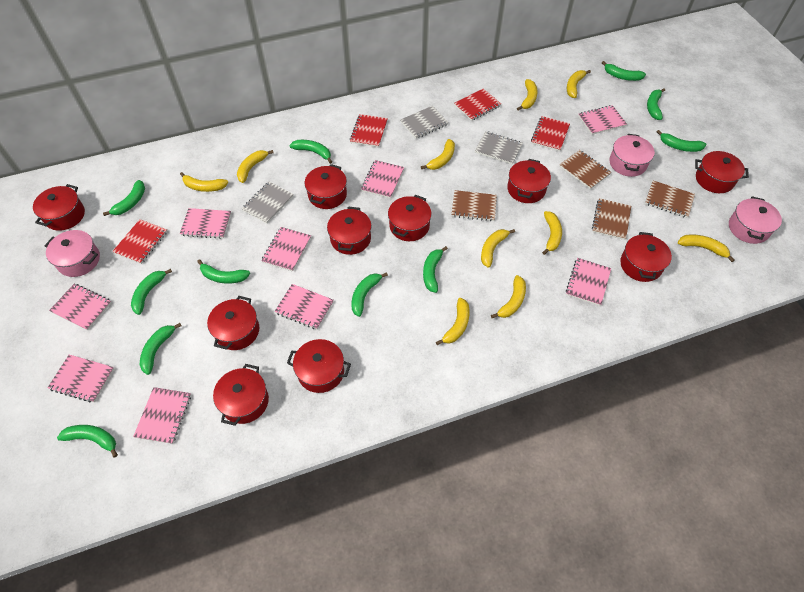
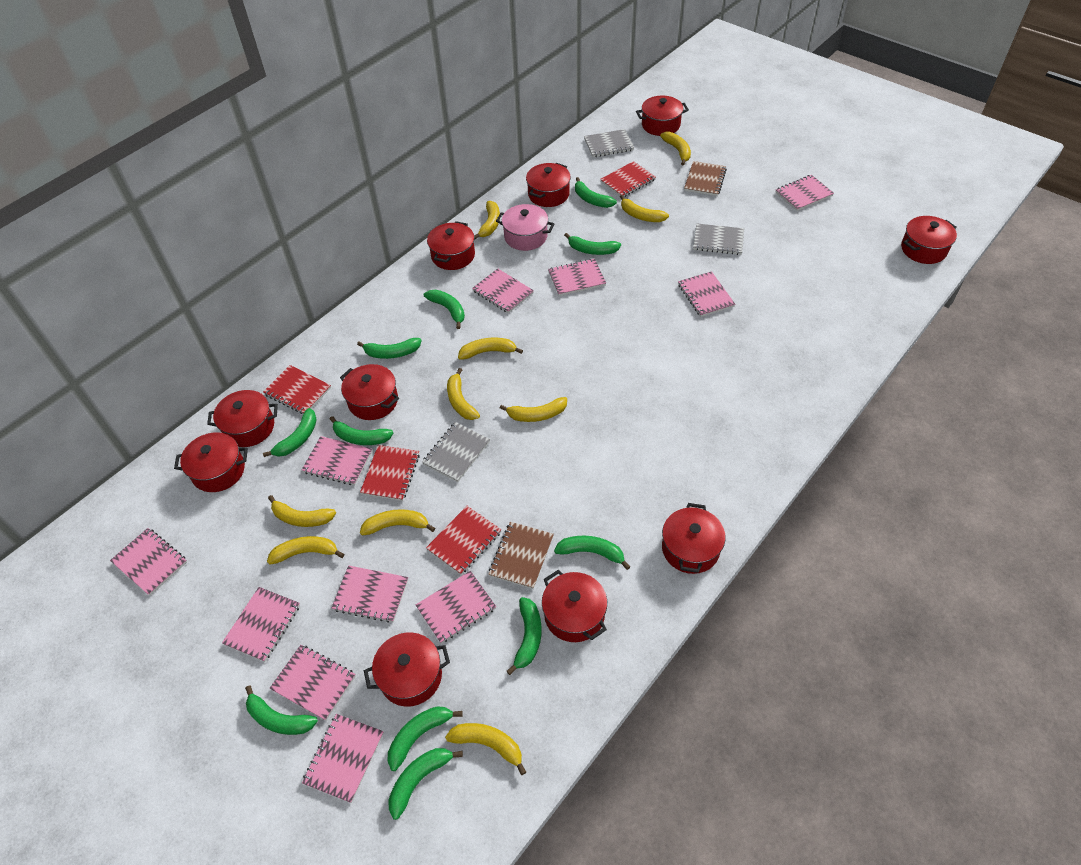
brown notebook: [451,190,497,221] [559,150,611,189] [592,198,631,240] [645,181,695,218] = 4 -> [489,522,554,589] [684,161,727,196] = 2
pink notebook: [48,355,114,402] [49,284,111,330] [133,387,191,444] [180,208,231,239] [261,227,311,271] [274,284,334,329] [361,160,404,198] [566,258,611,306] [578,105,627,135] = 9 -> [110,528,187,596] [222,587,300,662] [270,645,356,721] [302,436,373,485] [302,714,384,803] [332,565,408,623] [416,571,496,644] [472,269,534,313] [548,259,606,296] [678,271,735,317] [775,175,834,211] = 11
pink pot: [44,230,100,277] [609,134,655,177] [729,196,782,244] = 3 -> [496,204,554,251] = 1

